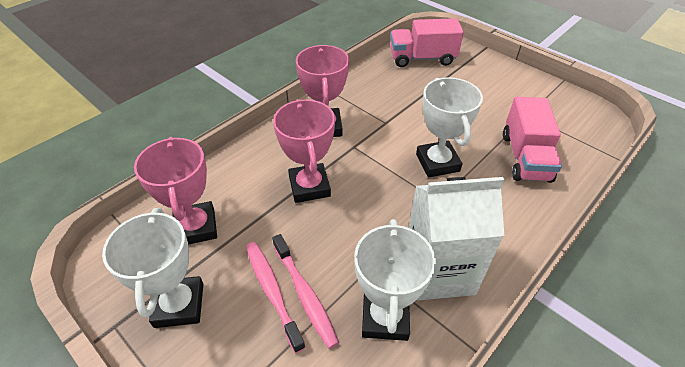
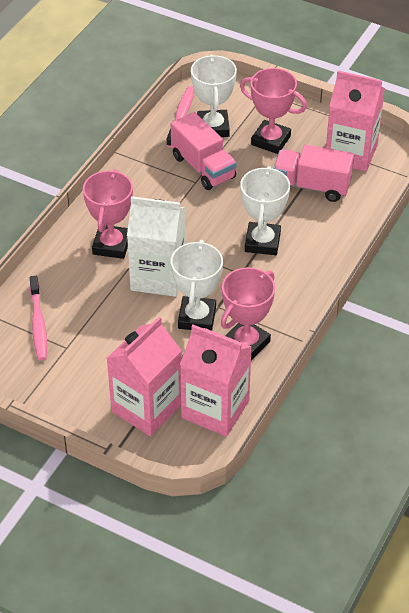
pink carton: none = 0 -> [107,317,182,436] [180,325,252,437] [326,71,385,171] = 3

